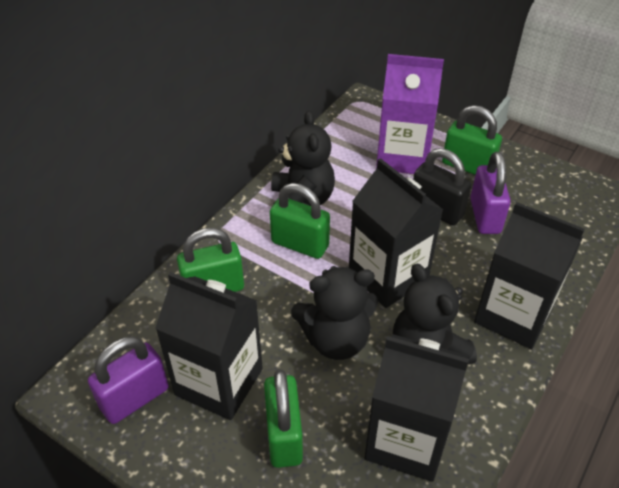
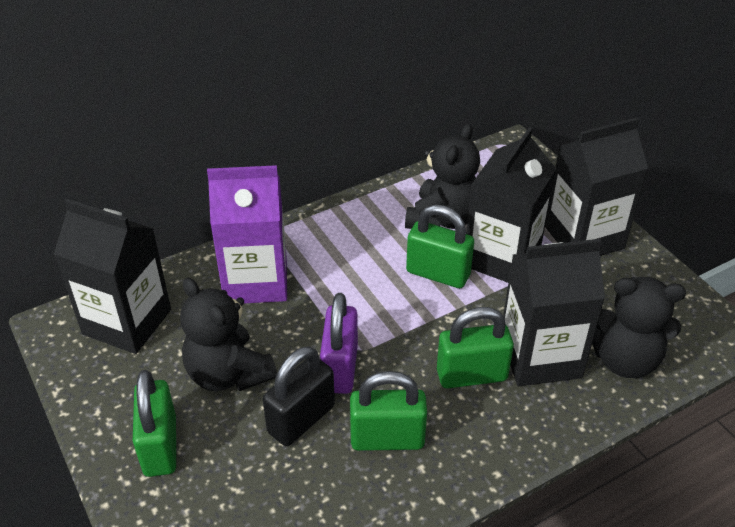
purple padlock: [88,336,168,424] [470,152,511,234] = 2 -> [320,293,358,394] = 1

